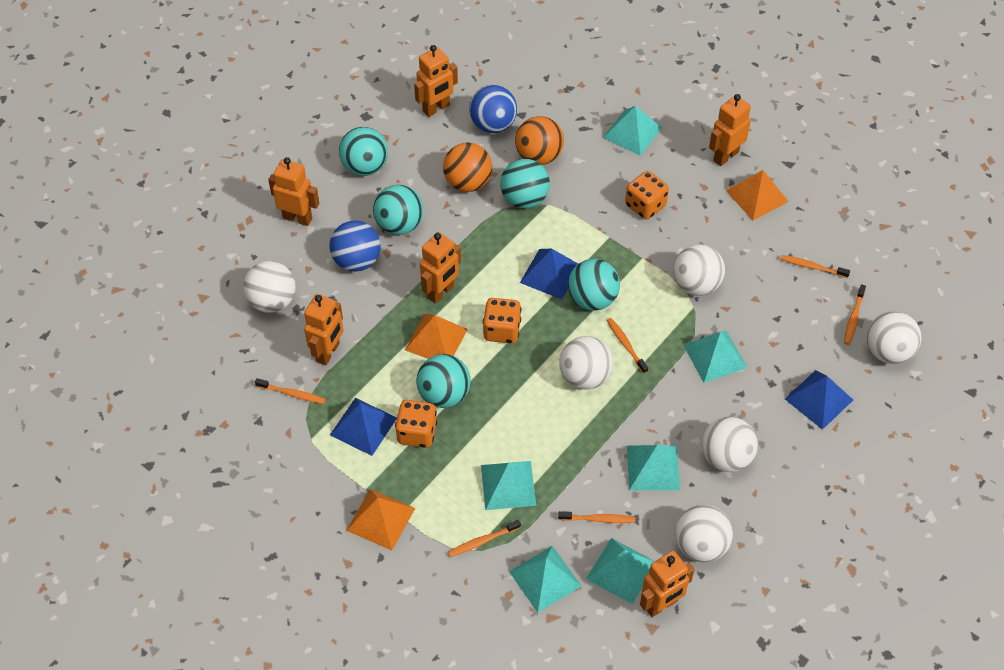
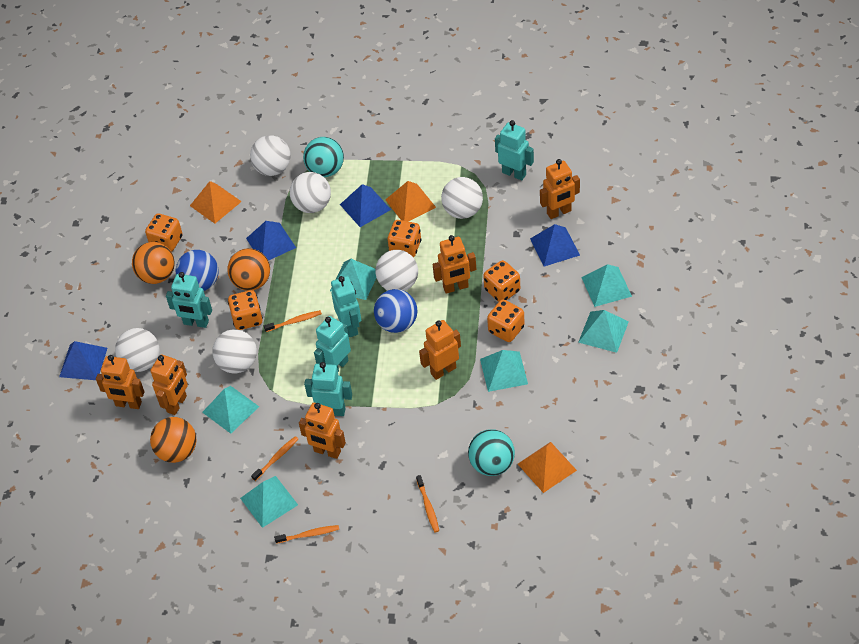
blue pyramid: [330,398,397,456] [520,249,578,299] [785,370,853,430] = 3 -> [59,341,107,380] [246,221,296,261] [340,184,391,227] [530,224,580,267] = 4
orange ball: [443,142,492,192] [515,116,564,165] = 2 -> [132,242,175,284] [150,417,197,463] [227,248,270,291] = 3
orange dice: [395,400,437,448] [483,298,521,344] [625,171,669,220] = 3 -> [145,214,183,252] [228,290,263,330] [388,220,421,258] [483,260,520,302] [487,300,525,342] = 5
orange toothbrush: [255,378,326,404] [448,520,521,557] [558,511,635,523] [607,318,648,374] [780,255,850,278] [844,284,866,345] = 6 -> [251,436,298,481] [264,310,322,332] [274,525,339,544] [416,475,439,532] = 4
turquoise ball: [339,127,388,176] [373,185,423,235] [416,354,471,408] [500,159,550,209] [568,259,620,310] = 5 -> [303,137,344,177] [468,429,515,476] = 2
turquoise robot: none = 0 -> [166,272,212,328] [304,362,352,416] [314,316,351,372] [331,276,361,337] [495,120,534,181] = 5

